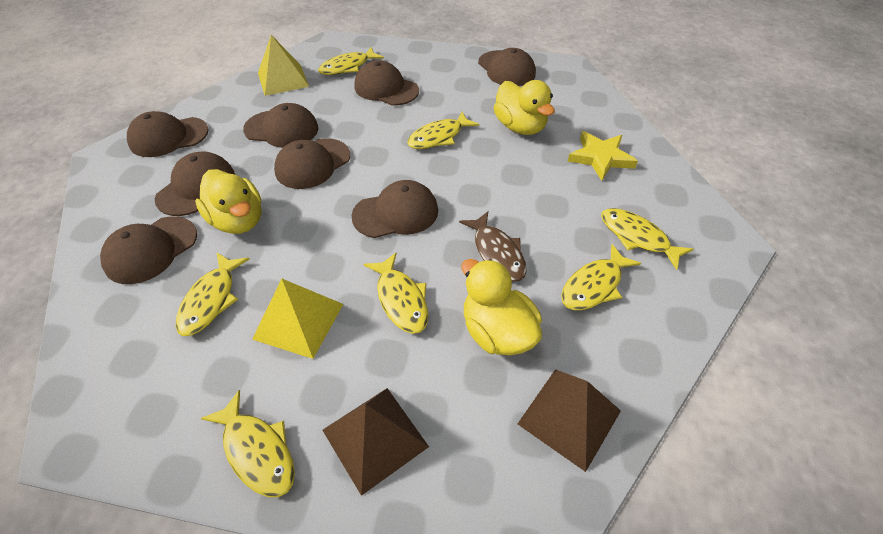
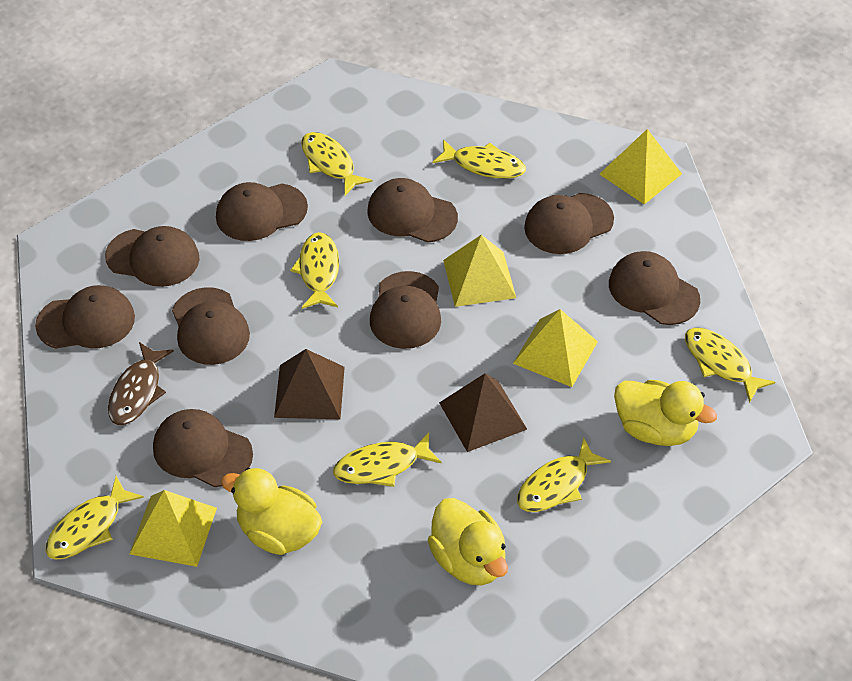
brown cap: [100,216,197,284] [127,111,208,157] [155,151,235,216] [243,103,318,148] [274,138,350,189] [352,180,438,238] [355,60,419,106] [478,48,536,86] = 8 -> [35,285,135,349] [105,226,200,287] [153,409,253,487] [172,287,250,365] [216,182,308,241] [367,178,458,243] [370,271,441,349] [524,193,614,254] [609,251,700,325] = 9
yellow pyramid: [252,279,343,359] [258,35,309,96] = 2 -> [130,490,217,567] [443,235,516,307] [513,309,598,387] [600,129,682,204] = 4
yellow star: [567,131,638,181] = 1 -> none = 0

